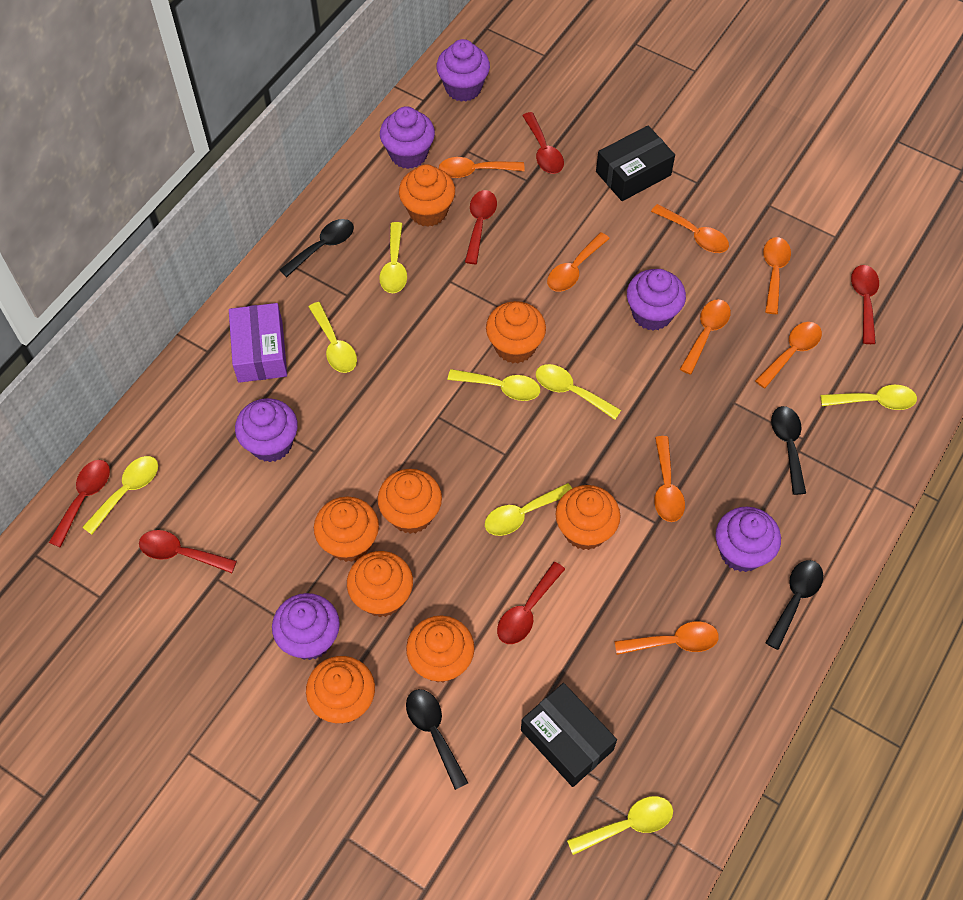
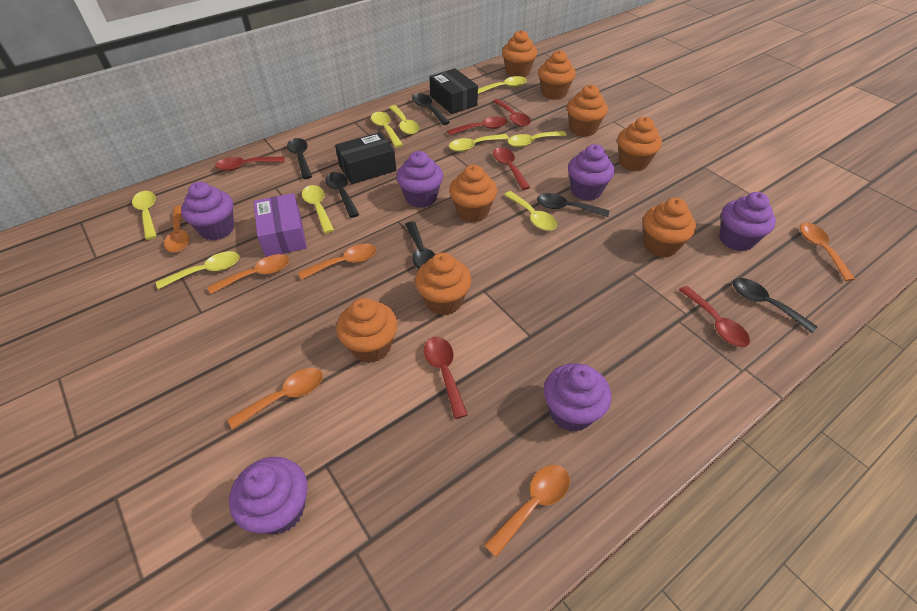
black spoon: [279,219,354,277] [406,689,468,790] [766,560,823,650] [771,406,806,495] = 4 -> [287,138,312,179] [325,172,359,218] [405,221,435,269] [412,94,450,125] [537,193,609,217] [733,278,818,333] = 6
orange spoon: [439,157,525,178] [547,232,610,292] [614,621,719,655] [651,204,729,253] [654,436,685,522] [680,299,731,375] [755,322,822,388] [763,237,791,314] = 8 -> [164,205,189,253] [208,254,289,294] [227,368,323,430] [298,244,376,280] [484,465,570,557] [800,223,855,281] = 6
yellow spoon: [82,456,158,535] [309,302,357,373] [379,222,407,293] [448,369,540,401] [485,483,572,536] [536,364,621,420] [567,796,673,855] [820,385,917,410] = 8 -> [132,191,157,240] [156,251,239,289] [302,185,334,234] [371,112,403,148] [389,105,419,134] [449,134,509,152] [478,76,527,94] [504,191,557,231] [508,131,567,147] = 9

